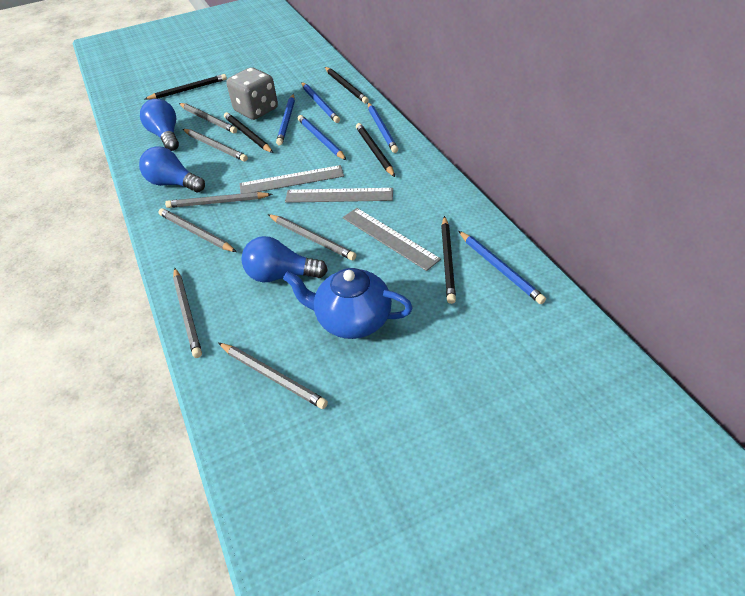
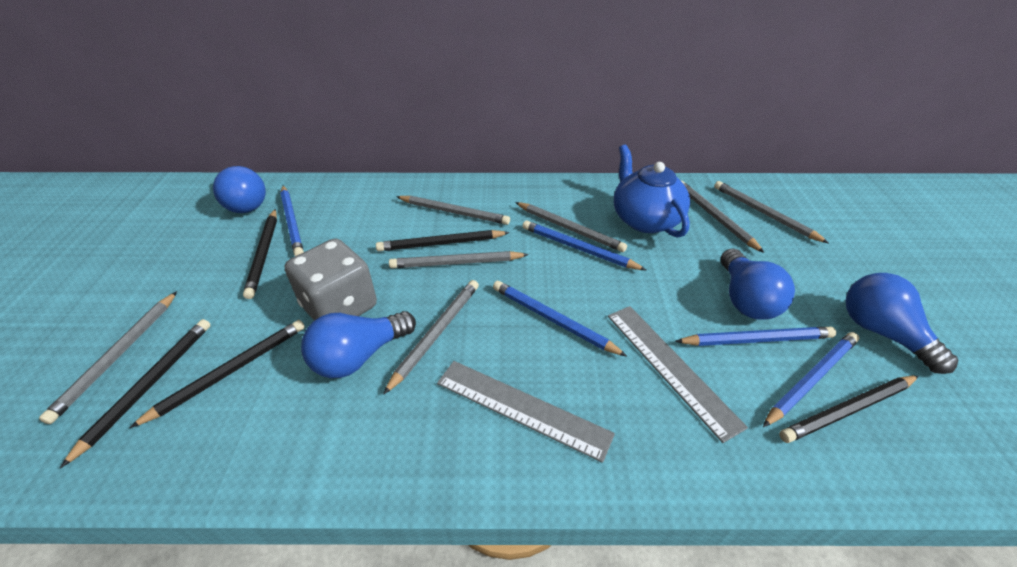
blue light bulb: [139,146,205,192] [140,99,179,151] [241,236,328,282] = 3 -> [213,166,266,213] [301,311,416,378] [721,248,795,320] [846,273,958,374] = 4
grey ruler: [240,165,344,194] [285,188,393,203] [343,208,441,271] = 3 -> [437,361,615,463] [608,306,748,443] = 2

